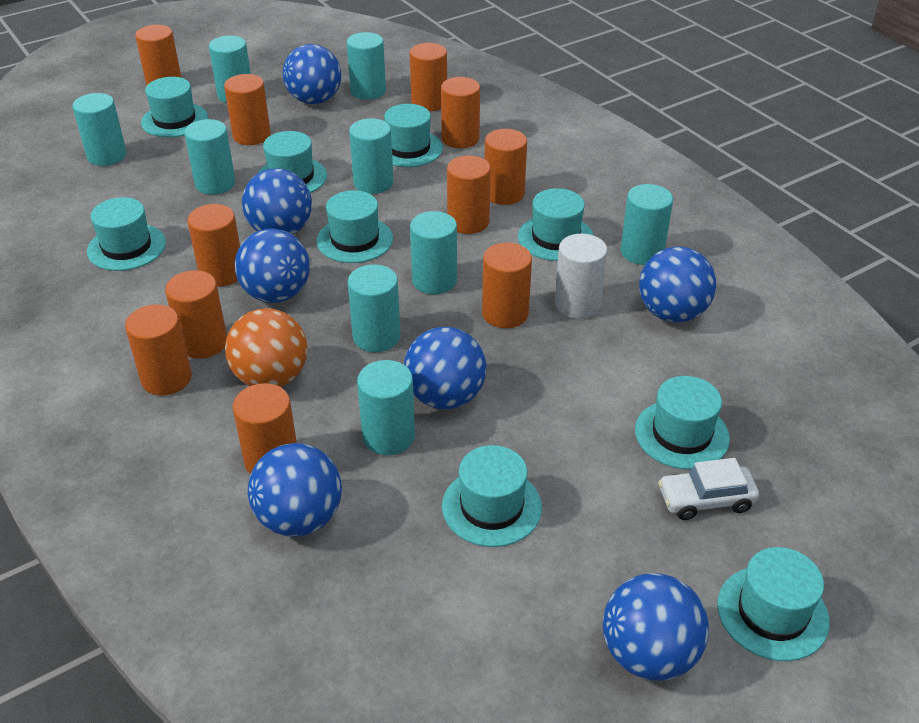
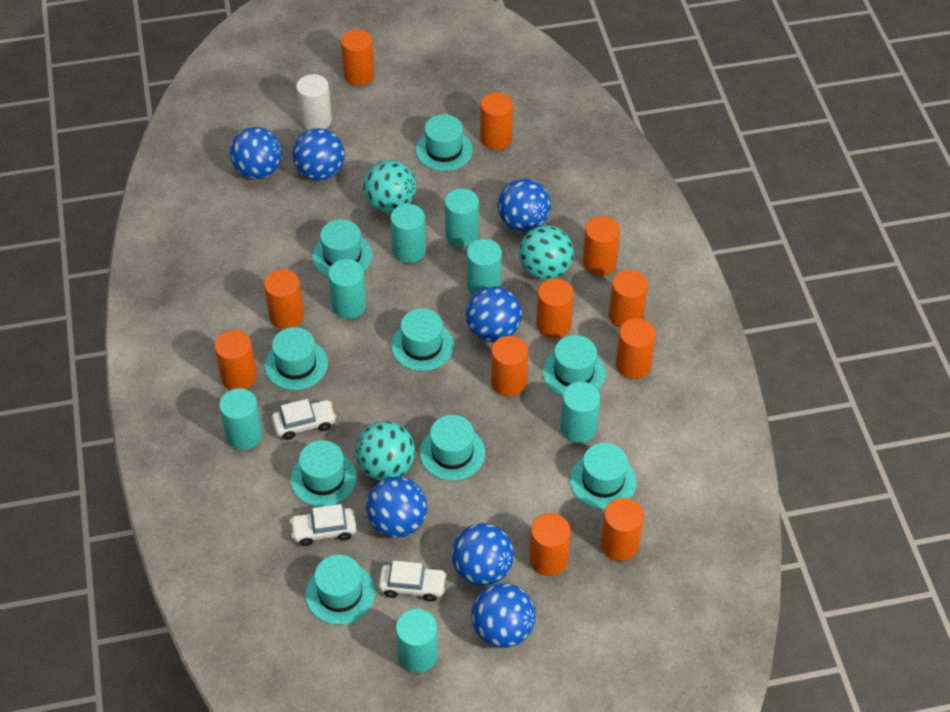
orange ball: [225,308,308,387] = 1 -> none = 0
turquoise ball: none = 0 -> [355,421,415,481] [363,160,416,213] [519,225,574,280] = 3
turquoise cylinder: [73,93,127,166] [184,119,236,195] [209,36,251,103] [347,32,386,100] [348,264,401,352] [349,118,394,194] [357,360,415,455] [410,211,457,294] [621,184,673,265] = 9 -> [219,388,263,450] [328,259,366,319] [390,204,426,263] [396,609,438,673] [445,188,479,247] [467,239,502,295] [561,382,600,443] = 7
white car: [658,458,759,520] = 1 -> [272,399,336,440] [290,504,357,546] [379,561,447,602] = 3

